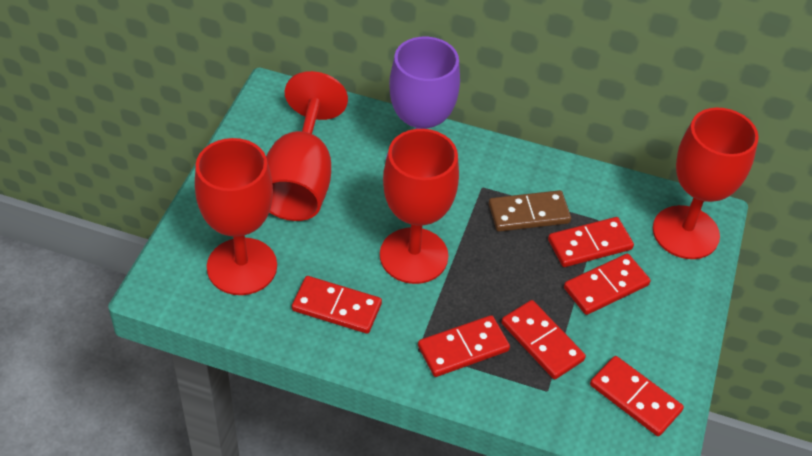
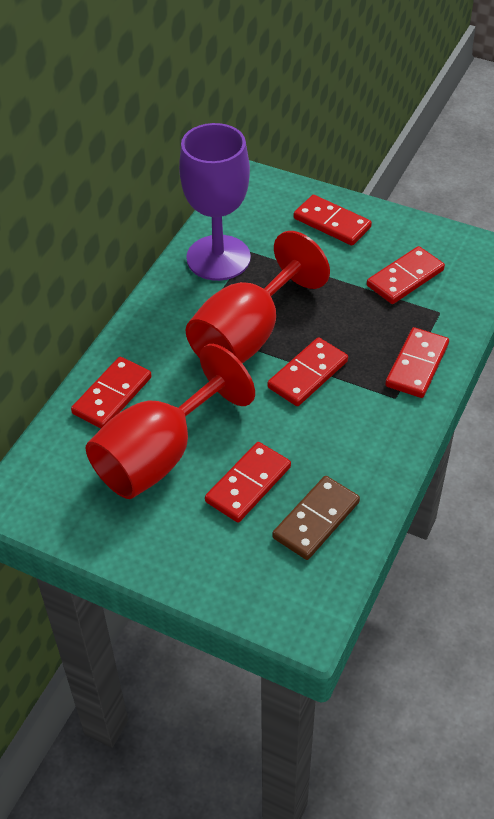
red goblet: [195,138,277,295] [266,71,348,221] [380,129,459,284] [653,107,759,259] = 4 -> [86,344,255,499] [186,231,330,363] = 2

